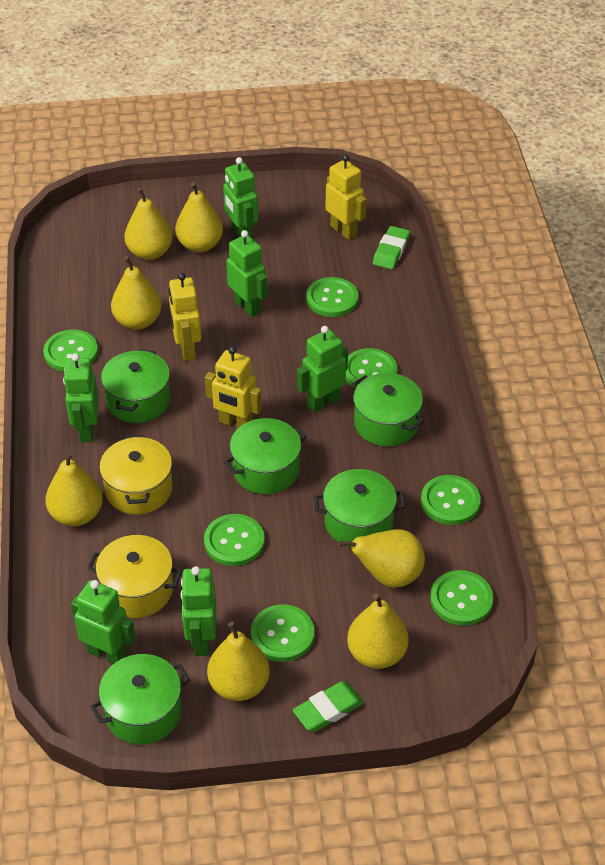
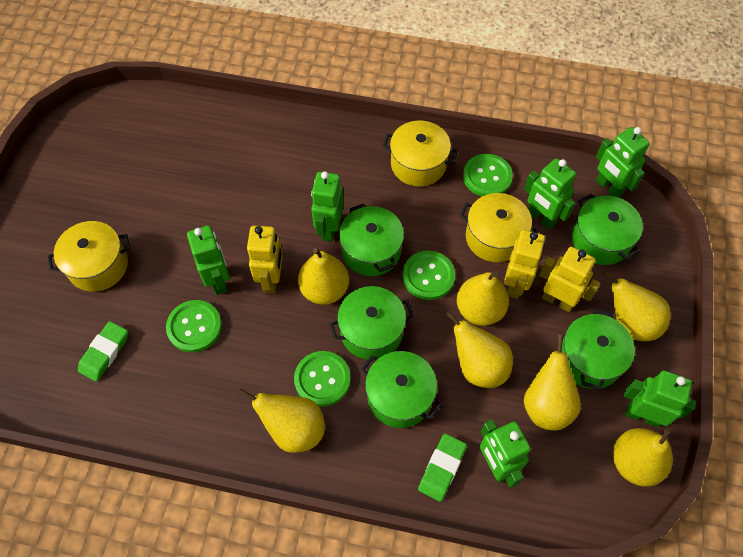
green button: [43,330,98,372] [204,514,265,566] [251,604,314,662] [306,277,358,317] [346,348,398,387] [421,475,481,525] [430,570,493,626] = 7 -> [166,300,222,352] [294,351,351,407] [402,251,455,300] [463,154,513,196] = 4
yellow pot: [87,535,182,618] [99,435,173,514] = 2 -> [48,221,130,292] [383,121,458,187] [460,193,539,262] = 3

